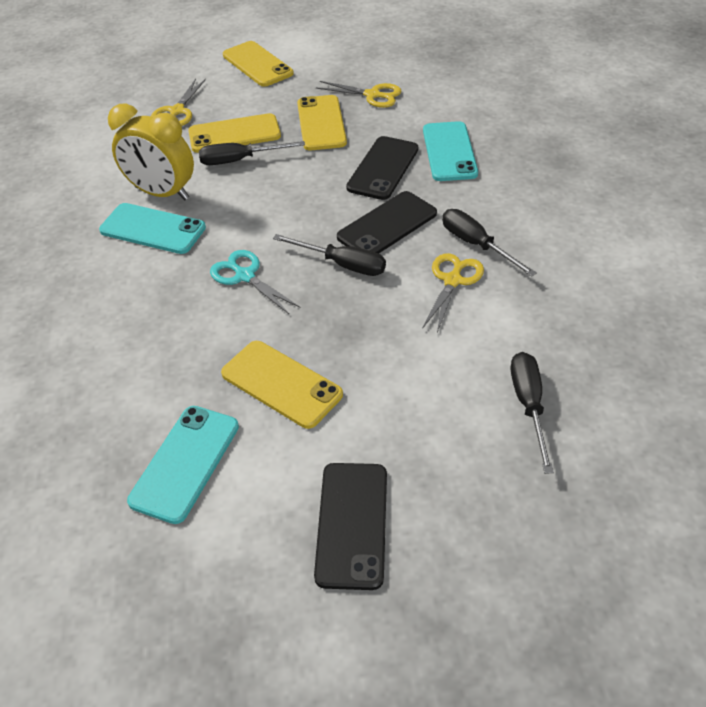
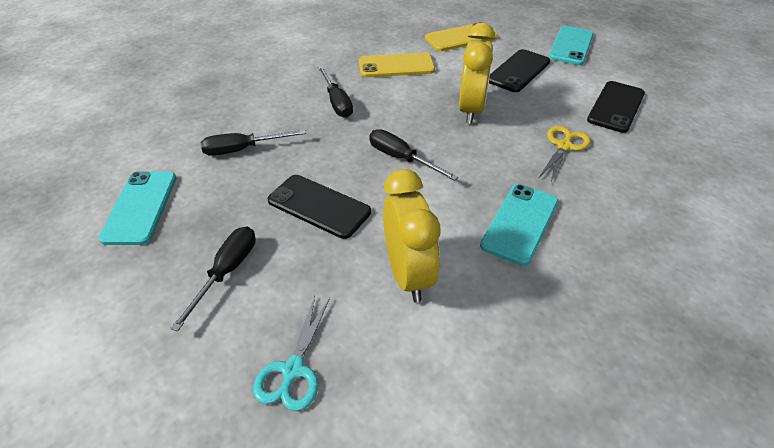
yellow clock: [108,104,194,200] = 1 -> [383,169,440,303] [459,23,495,124] = 2
yellow phone: [188,113,281,153] [221,341,343,429] [223,41,294,87] [297,95,347,150] = 4 -> [359,53,435,77] [425,22,498,51] = 2
yellow scissors: [151,79,206,126] [316,81,402,108] [422,253,484,332] = 3 -> [539,126,591,182] = 1

